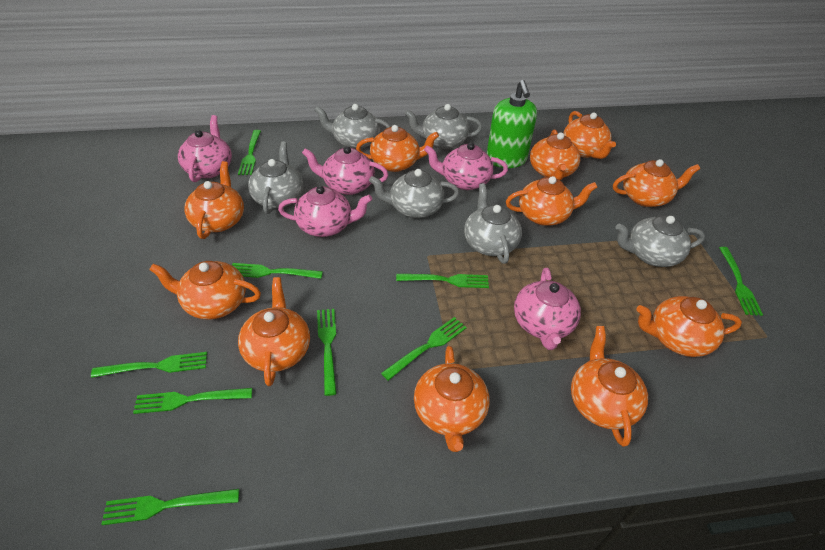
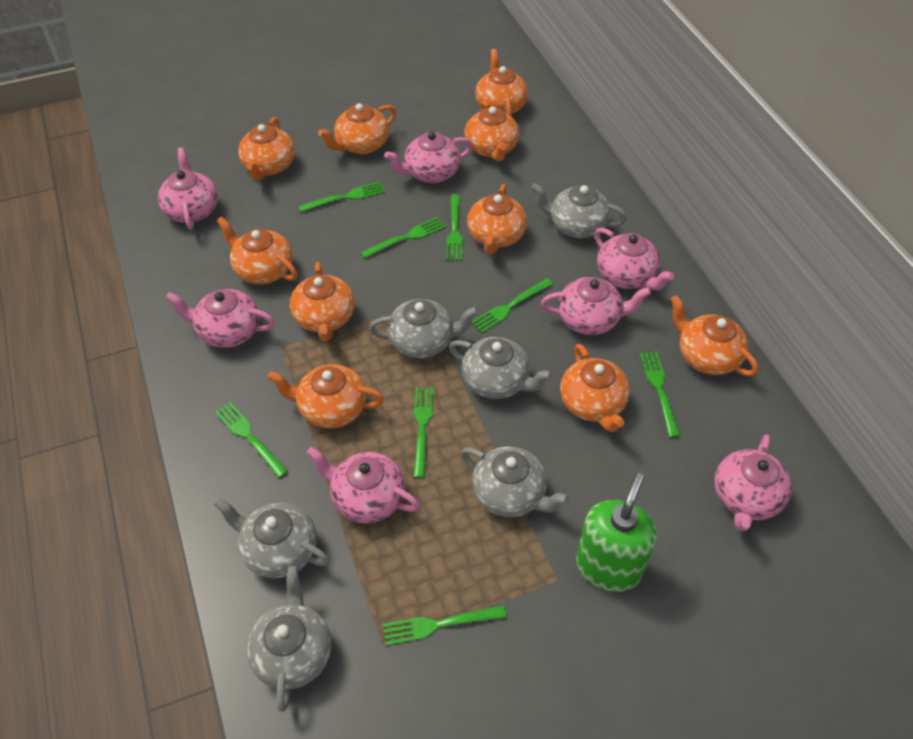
green fork: [91,352,207,378] [101,489,239,525] [133,388,252,414] [232,263,323,279] [238,130,261,175] [317,309,337,396] [381,317,467,381] [396,274,489,288] [719,247,763,316] = 9 -> [215,402,288,478] [298,182,385,212] [360,217,446,259] [383,605,507,646] [413,387,434,478] [446,194,463,260] [472,278,553,333] [640,352,680,438] = 8
orange teapot: [149,261,261,320] [184,161,244,239] [238,277,310,386] [356,125,439,172] [414,346,489,452] [506,176,597,226] [530,130,580,181] [563,111,616,159] [571,326,648,447] [613,159,700,207] [636,296,742,357] = 11 -> [217,216,298,284] [238,117,295,180] [267,364,384,428] [290,262,355,341] [318,103,396,154] [464,100,519,161] [467,184,527,254] [475,49,528,116] [560,344,630,432] [670,295,759,376] = 10
pink teapot: [178,115,232,182] [278,186,372,237] [302,146,388,195] [424,142,508,190] [514,268,581,350] = 5 -> [158,147,218,230] [165,289,275,348] [307,447,420,524] [385,132,473,183] [541,277,651,335] [595,228,674,290] [714,434,792,531] = 7

